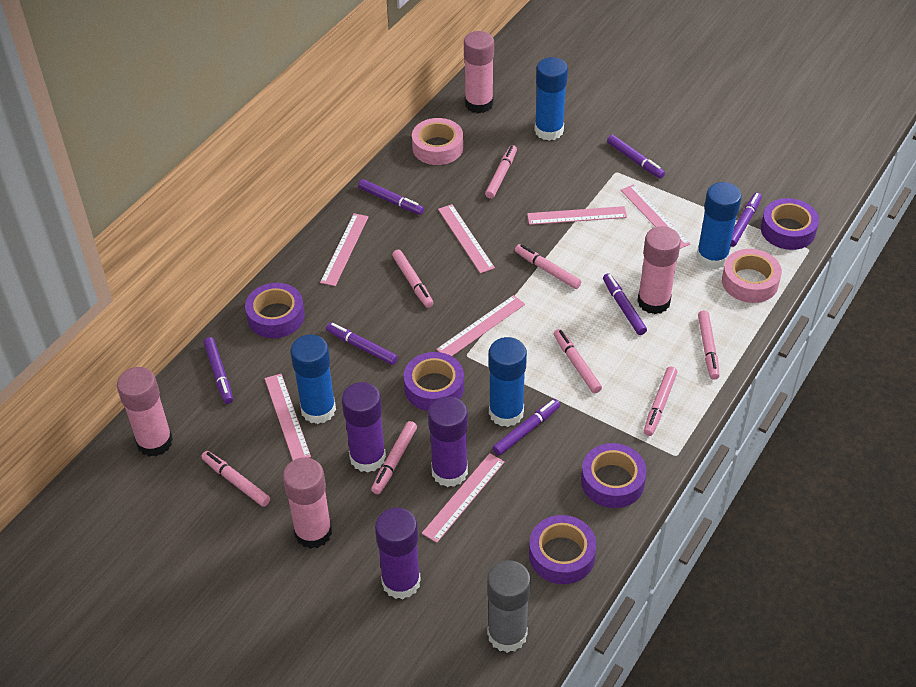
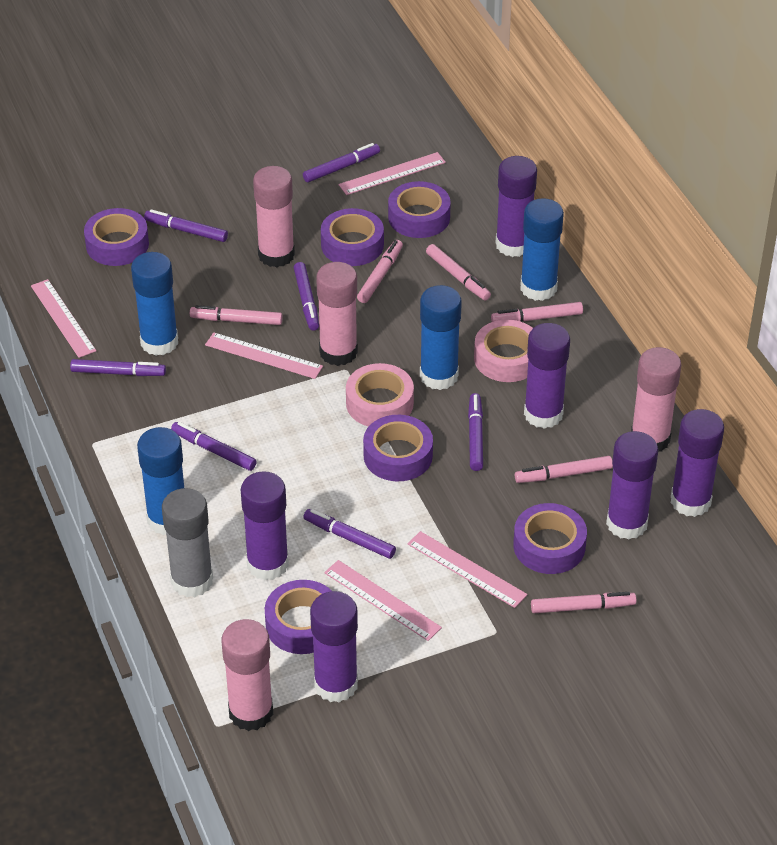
pink marker: [201,451,270,507] [371,421,417,494] [392,250,433,308] [485,145,517,199] [515,244,581,289] [554,329,602,393] [644,367,677,436] [698,311,720,380] = 8 -> [190,305,283,325] [357,240,403,303] [426,244,491,300] [491,302,583,322] [515,456,613,483] [531,592,637,613] = 6
pink ruler: [265,374,311,460] [320,213,369,286] [422,453,505,543] [436,295,525,356] [438,204,495,273] [527,206,627,225] [621,185,690,249] = 7 -> [31,279,96,358] [205,332,323,379] [324,560,442,641] [339,152,446,195] [408,531,527,608] = 5
purple glue stick: [342,382,386,473] [375,508,421,599] [428,396,468,487] = 3 -> [241,471,289,580] [310,591,358,702] [495,156,537,257] [524,323,570,429] [606,431,658,540] [671,409,724,517] = 6
purple tape: [245,283,305,338] [404,352,464,411] [529,515,597,584] [581,443,647,508] [761,198,819,250] = 5 -> [84,208,149,266] [265,580,332,654] [321,208,384,266] [363,415,433,481] [388,181,451,238] [514,503,587,574] = 6

